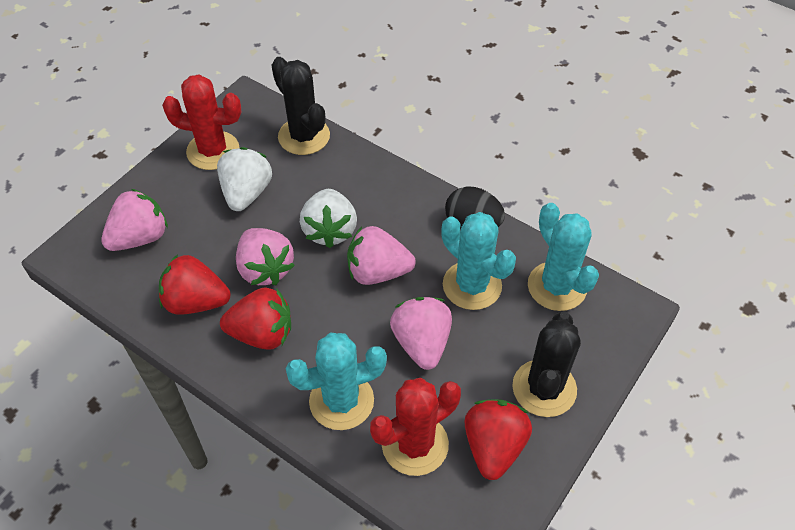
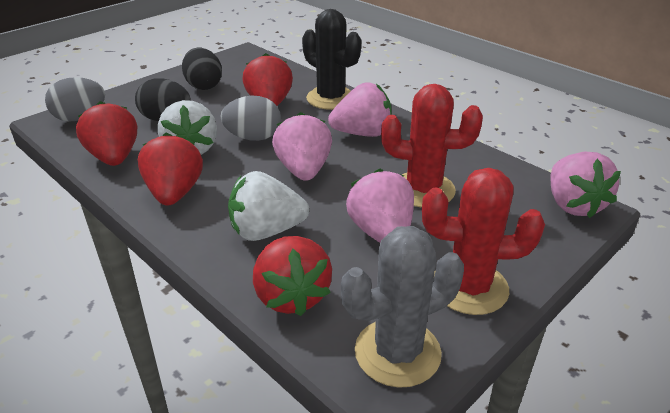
black cactus: [271,57,330,155] [512,311,581,417] = 2 -> [302,9,361,110] = 1
black egg: [445,187,505,229] = 1 -> [135,79,191,121] [182,48,222,90] = 2
grey cactus: none = 0 -> [341,226,464,388] = 1
grey egg: none = 0 -> [45,77,105,122] [220,96,281,141] = 2
red strawberry: [159,254,231,315] [220,287,291,350] [464,399,532,480] = 3 -> [76,101,137,166] [138,133,203,206] [243,53,293,106] [253,236,332,316] = 4
turquoise cactus: [286,333,387,430] [441,212,516,310] [528,203,599,311] = 3 -> none = 0

